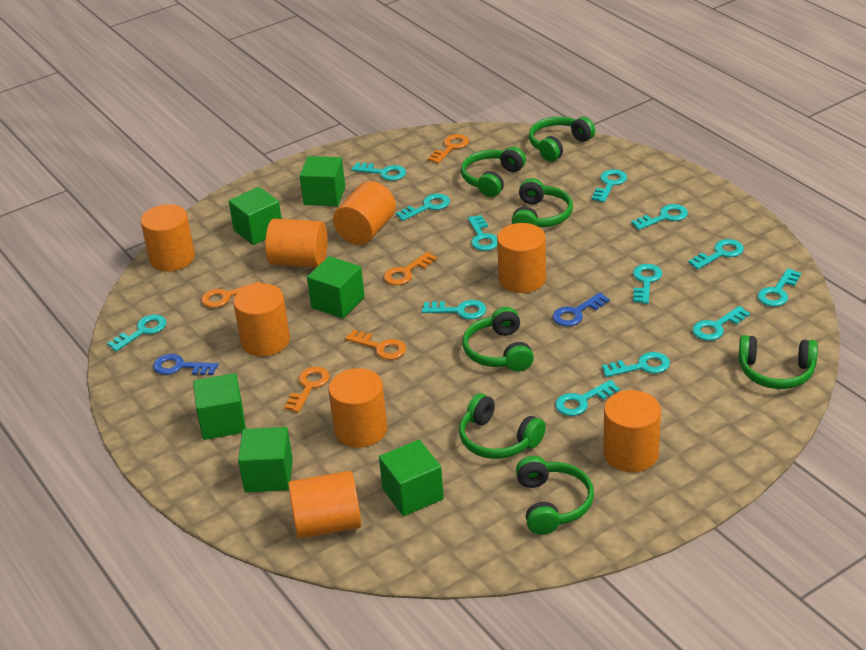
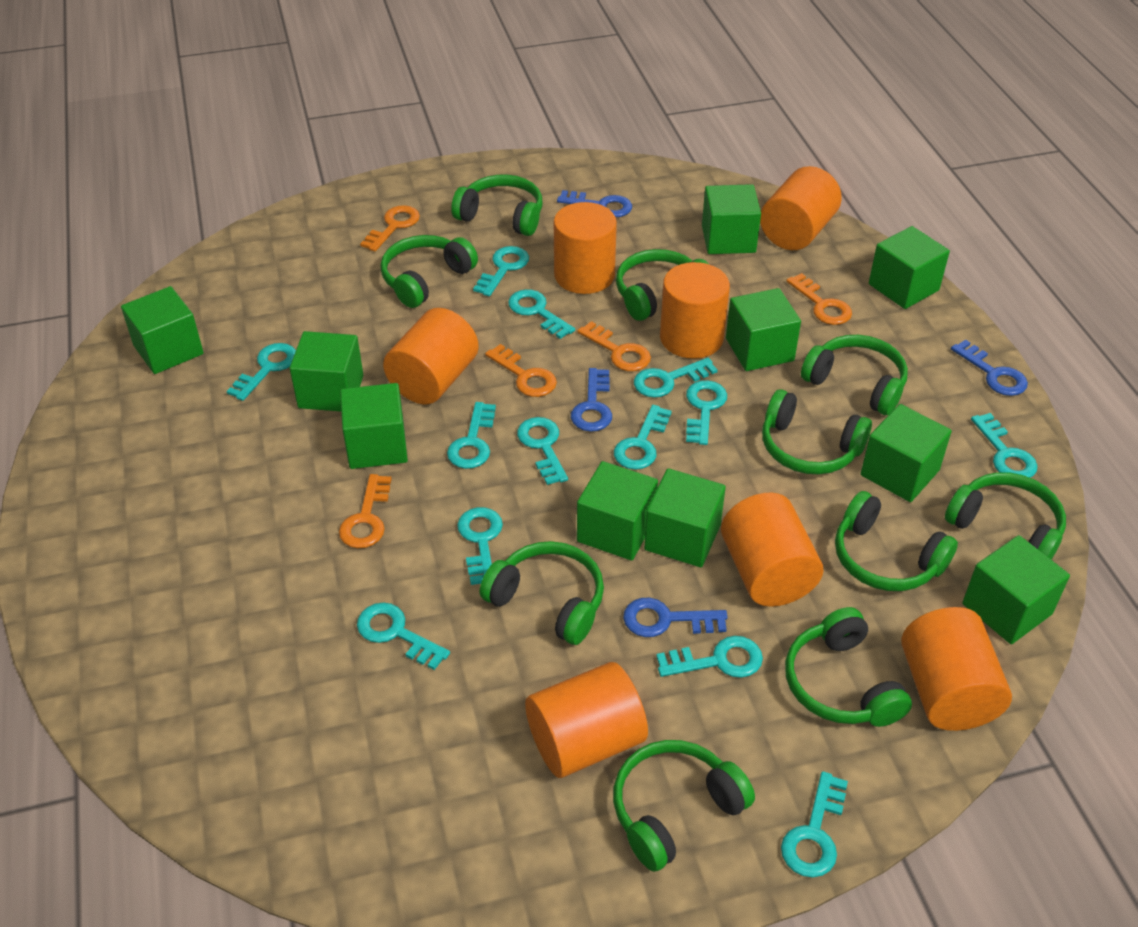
blue key: [153,354,218,375] [552,292,610,327] = 2 -> [557,190,632,217] [571,368,612,432] [623,598,727,637] [951,340,1028,396] = 4
green cube: [193,373,246,440] [229,187,282,245] [238,427,293,492] [300,156,345,206] [307,256,365,318] [379,440,444,516] = 6 -> [121,286,204,374] [290,331,363,412] [340,383,408,469] [577,461,658,561] [644,468,726,567] [702,184,761,254] [726,288,801,371] [861,404,952,502] [869,226,950,309] [962,535,1070,644] = 10
green headphones: [459,393,546,459] [461,147,526,197] [462,307,534,372] [512,178,573,227] [516,456,594,535] [529,117,595,161] [738,335,818,389] = 7 -> [381,235,478,308] [451,175,542,236] [480,541,604,645] [613,740,755,872] [616,249,708,321] [762,389,872,475] [785,607,912,727] [801,335,908,415] [835,491,958,591] [945,472,1066,560] = 10
orange cylinder: [141,204,195,272] [233,283,290,357] [265,219,327,268] [288,471,361,539] [328,368,387,448] [333,181,396,245] [497,223,546,293] [603,390,661,472] = 8 -> [383,308,479,404] [525,662,648,778] [554,202,617,294] [660,262,730,359] [721,493,823,607] [760,166,842,250] [901,607,1012,731] = 7

